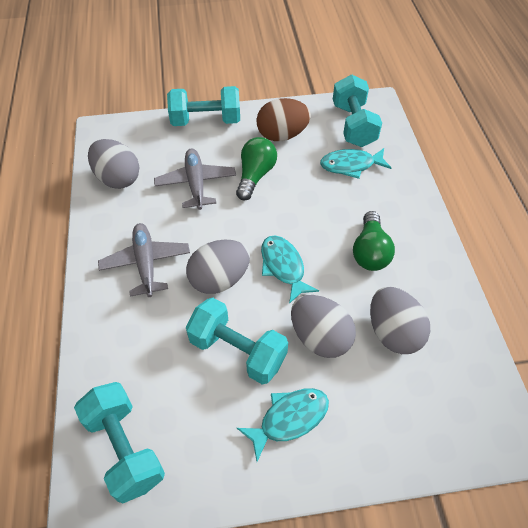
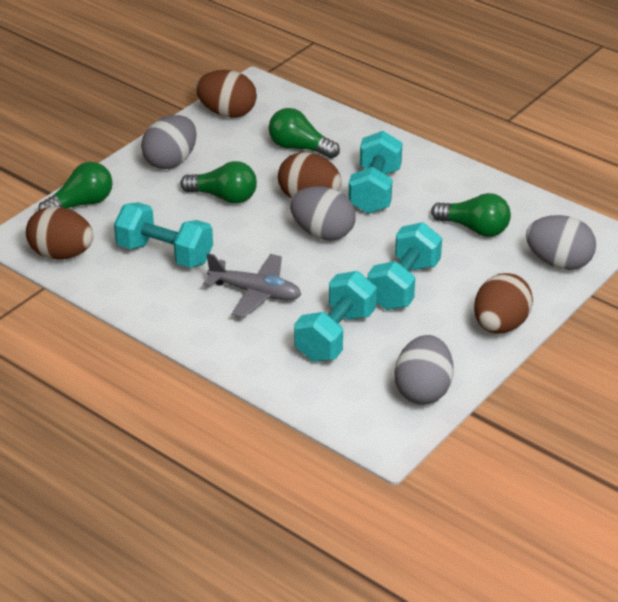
brown egg: [256,98,311,141] = 1 -> [26,206,94,260] [196,70,257,118] [278,152,342,198] [474,273,533,333] = 4
green light bulb: [236,137,277,200] [353,211,395,271] = 2 -> [38,162,113,211] [180,161,257,204] [269,108,340,159] [431,193,511,237] = 4
grey plane: [98,223,190,297] [154,148,236,210] = 2 -> [203,253,301,318] = 1
turquoise fish: [237,388,329,462] [261,235,319,304] [320,148,391,179] = 3 -> none = 0

